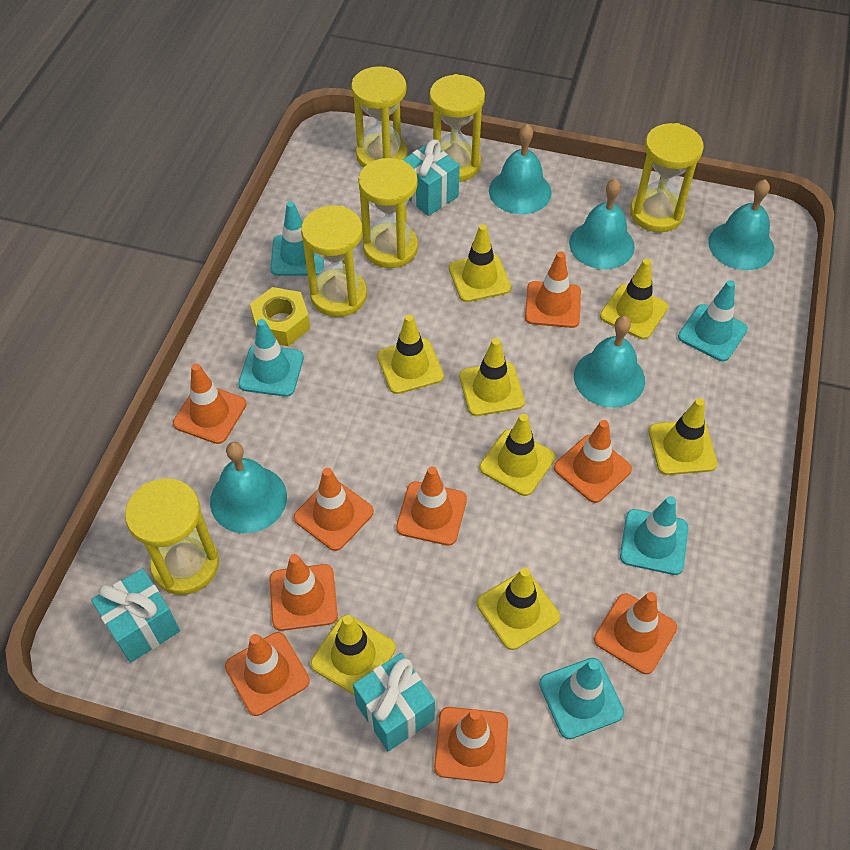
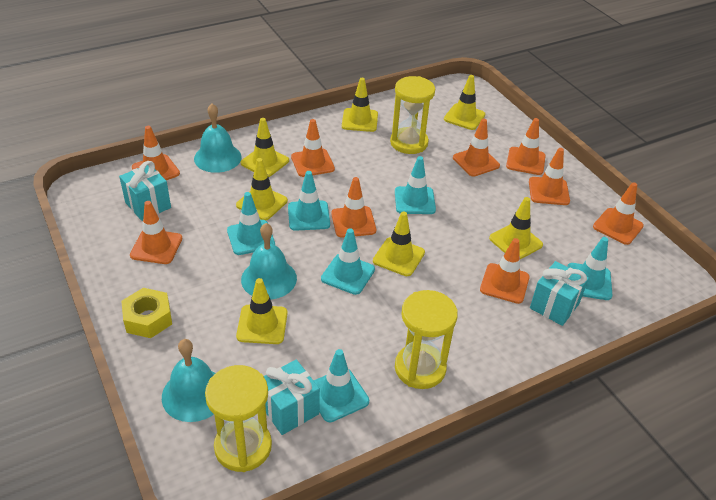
turquoise bell: [210,442,287,533] [489,124,552,214] [569,178,635,269] [574,316,645,408] [708,179,774,270] = 5 -> [162,339,215,422] [194,104,242,173] [241,223,297,299] = 3
turquoise traffic cone: [238,319,304,397] [271,201,324,276] [539,658,624,739] [620,496,688,575] [678,280,748,361] = 5 -> [227,192,275,255] [288,171,330,231] [313,349,369,422] [321,228,375,295] [395,156,436,214] [567,237,612,300] = 6
yellow hourglass: [125,478,219,595] [301,205,367,317] [351,66,408,168] [358,158,418,268] [429,74,485,182] [630,123,704,232] = 6 -> [205,365,272,472] [390,76,435,154] [395,290,458,389] = 3
yellow traffic cone: [311,615,396,695] [377,314,444,394] [449,224,511,302] [459,338,525,416] [477,568,560,650] [479,414,555,496] [600,259,668,339] [649,398,718,475] = 8 -> [236,158,288,220] [236,278,288,344] [241,118,289,177] [342,78,378,132] [373,211,425,276] [444,75,485,130] [489,197,543,259] = 7

